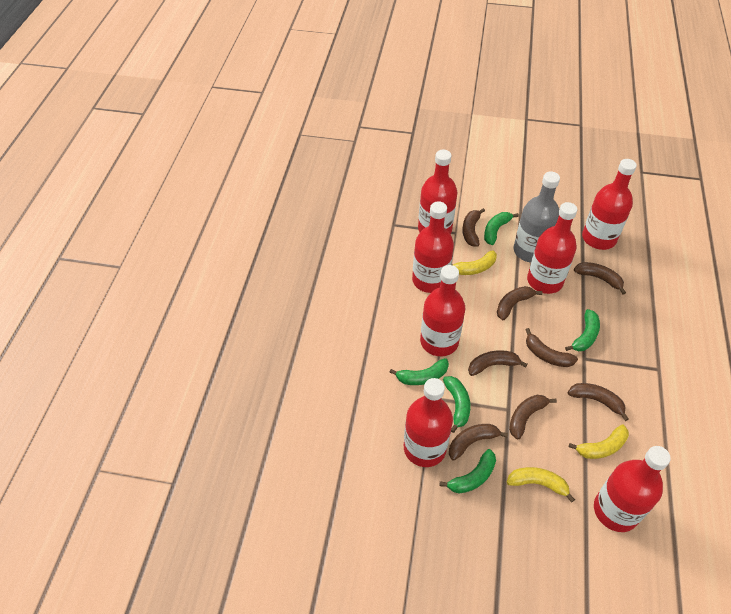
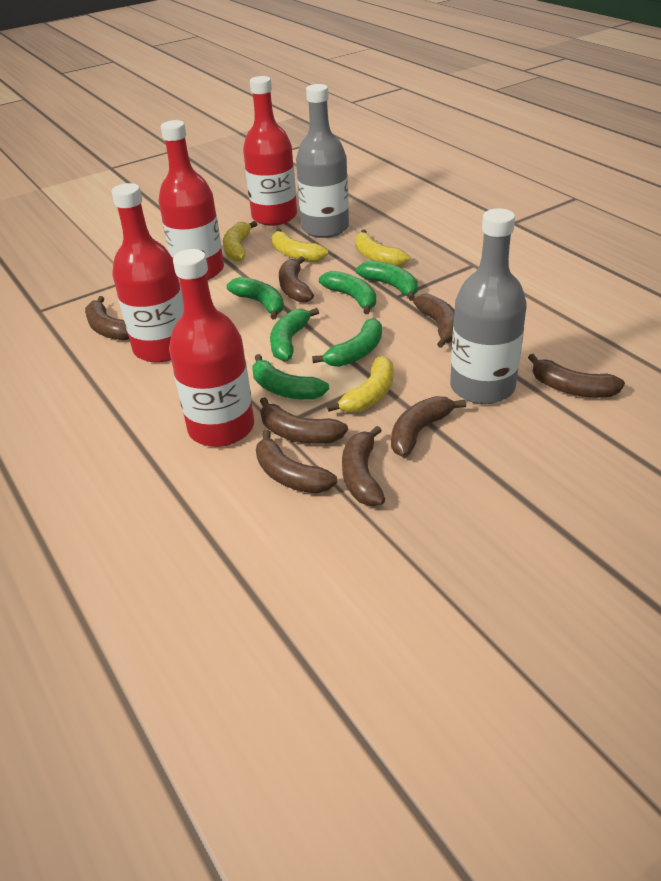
green banana: [389,358,449,385] [439,449,496,494] [443,376,471,433] [484,212,519,245] [565,309,600,351] = 5 -> [227,277,284,319] [252,354,329,400] [270,308,319,361] [312,318,382,367] [319,271,376,314] [356,261,418,301] = 6
grey bottle: [514,172,560,263] = 1 -> [296,84,349,238] [450,208,527,404] = 2
red bottle: [404,378,453,467] [412,201,454,293] [418,150,457,234] [420,265,465,356] [527,202,577,294] [582,159,637,250] [594,446,671,532] = 7 -> [111,183,184,363] [158,120,224,280] [169,249,254,447] [243,76,297,226] = 4
yellow banana: [451,250,497,275] [506,467,575,503] [569,424,629,459] = 3 -> [223,221,258,262] [272,228,328,262] [327,356,393,413] [355,229,409,267] = 4

